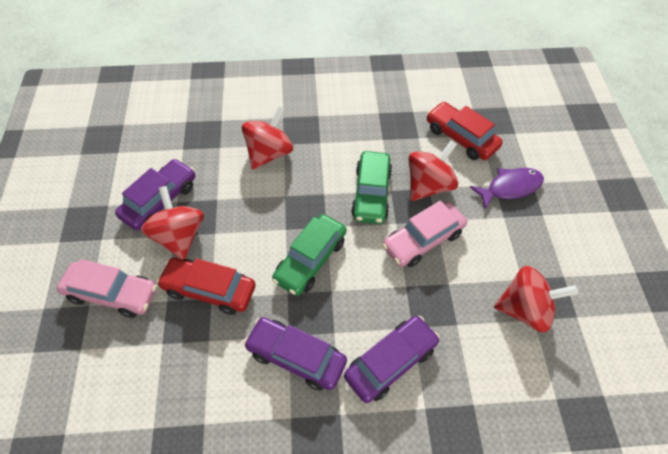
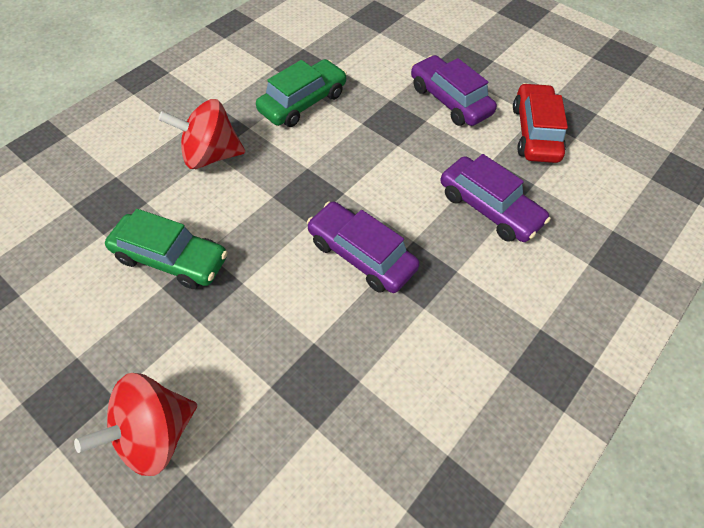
pink car: [57,259,157,318] [382,201,467,267] = 2 -> none = 0
purple fish: [470,168,544,209] = 1 -> none = 0
red car: [157,257,256,315] [427,102,503,160] = 2 -> [513,83,568,163] = 1
red spinning top: [141,186,204,259] [242,106,293,170] [408,140,458,201] [494,266,578,332] = 4 -> [74,373,197,476] [158,99,245,169] = 2

